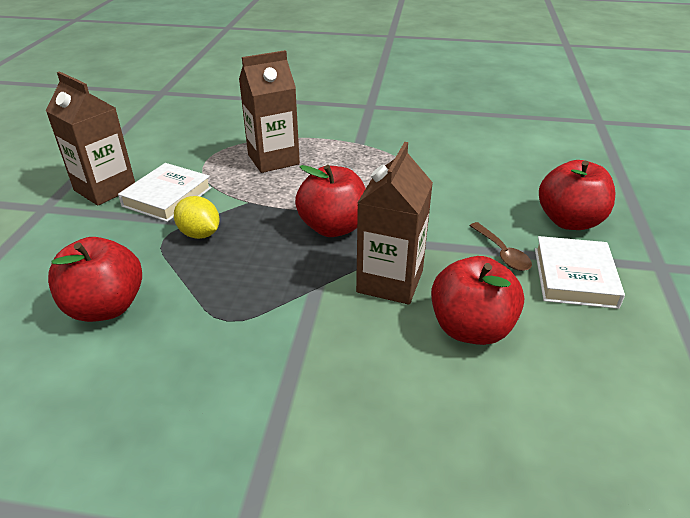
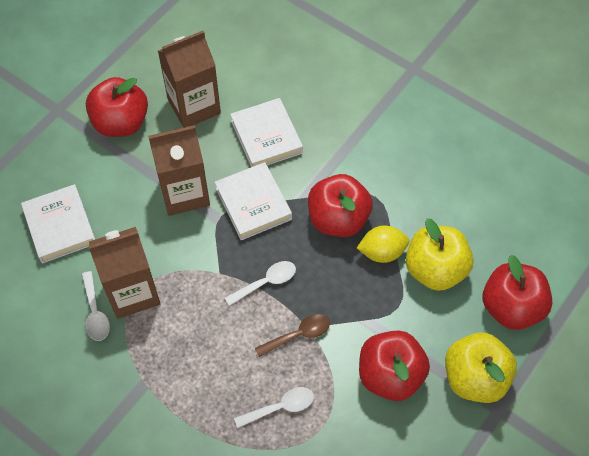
white book: [118,163,212,222] [535,236,625,309] = 2 -> [21,184,95,263] [215,162,292,240] [230,98,303,167] = 3
white spoon: none = 0 -> [82,271,110,341] [225,261,296,306] [234,387,314,428] = 3
yellow apple: none = 0 -> [406,218,473,291] [445,333,517,403] = 2

